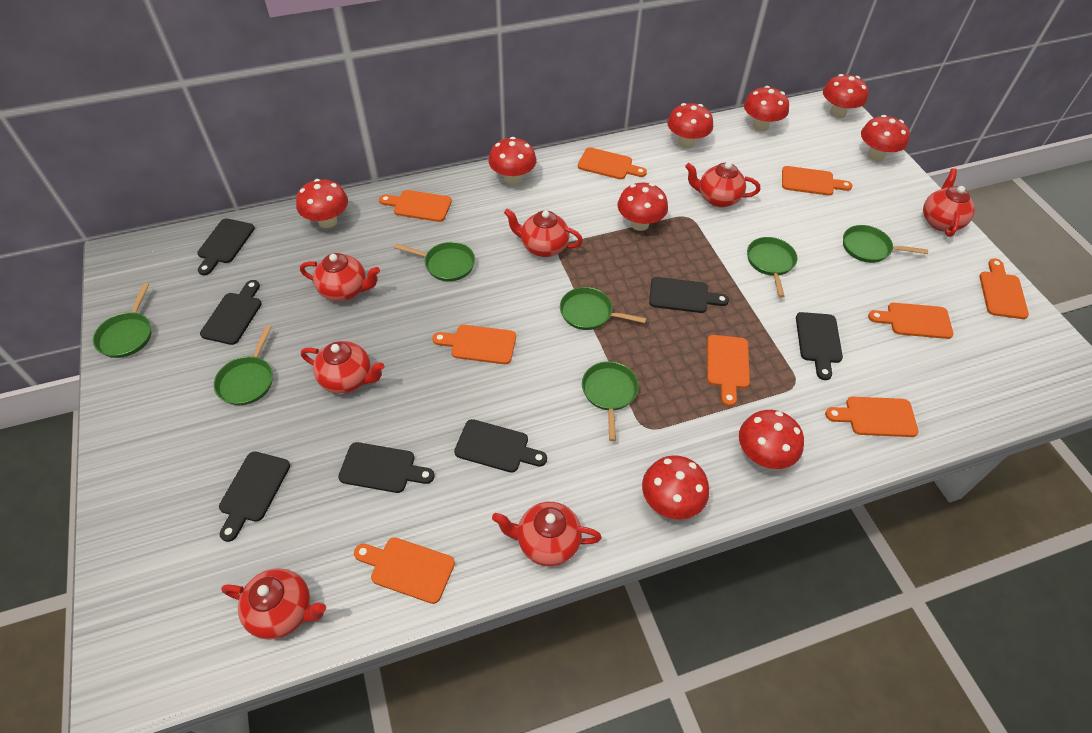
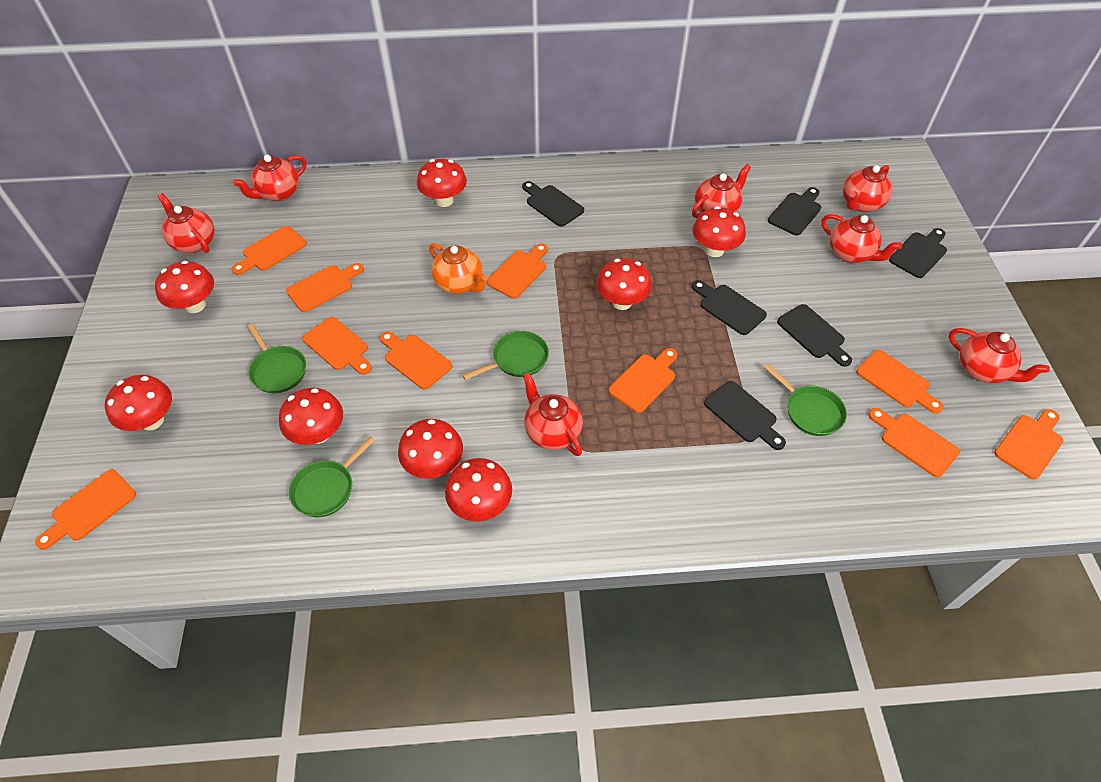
black cutting board: [197,218,255,275] [200,280,262,345] [219,451,290,542] [338,442,435,493] [454,419,547,473] [649,277,729,313] [796,312,843,380] = 7 -> [522,181,584,227] [692,280,767,335] [704,381,786,450] [768,187,821,236] [777,304,852,367] [889,228,947,278] = 6
green pan: [93,283,151,358] [214,326,273,405] [394,242,475,281] [560,287,646,330] [582,361,639,441] [747,237,797,297] [843,225,928,263] = 7 -> [247,324,306,393] [289,436,375,517] [462,331,549,380] [764,364,847,436] = 4
orange cutting board: [354,537,455,604] [379,190,452,222] [432,325,516,364] [578,147,647,179] [707,335,750,406] [782,166,853,195] [825,397,919,437] [868,303,954,339] [979,258,1029,319] = 9 -> [35,469,136,550] [232,226,307,275] [286,263,364,312] [302,317,372,375] [380,331,452,390] [487,243,548,299] [609,348,678,413] [856,350,943,414] [868,408,960,478] [994,409,1064,480] = 10
orange teapot: none = 0 -> [429,243,488,294] = 1
red mushroom: [296,179,348,228] [488,137,537,185] [617,182,668,231] [642,455,709,520] [667,103,713,148] [739,410,804,469] [744,86,789,131] [823,74,868,118] [861,115,910,161] = 9 -> [105,375,172,431] [155,261,214,313] [279,388,343,445] [398,419,463,479] [417,159,467,207] [445,458,512,521] [596,258,652,310] [692,206,746,257] = 8

